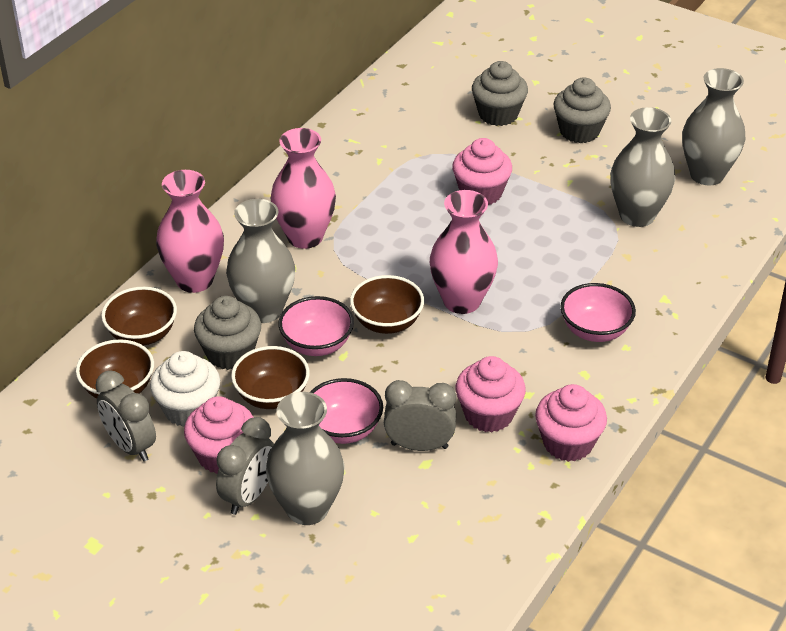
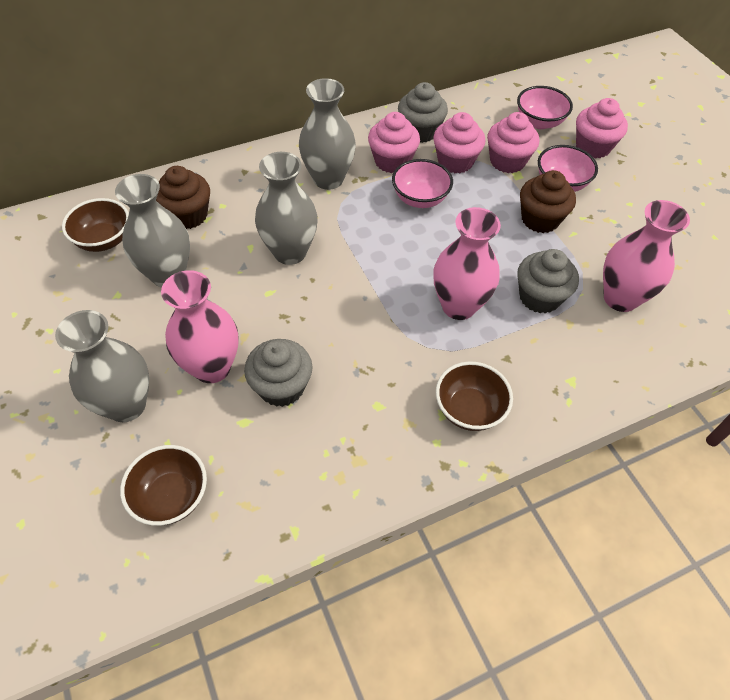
brown bowl: [76,339,154,399] [101,287,177,346] [231,346,310,409] [350,275,424,334] = 4 -> [62,198,129,252] [120,445,207,526] [436,361,513,431] = 3
brown cupcake: none = 0 -> [156,166,210,229] [520,170,576,233] = 2
grey clock: [95,370,156,462] [216,417,274,515] [384,380,456,451] = 3 -> none = 0
white cupcake: [150,351,220,427] = 1 -> none = 0

